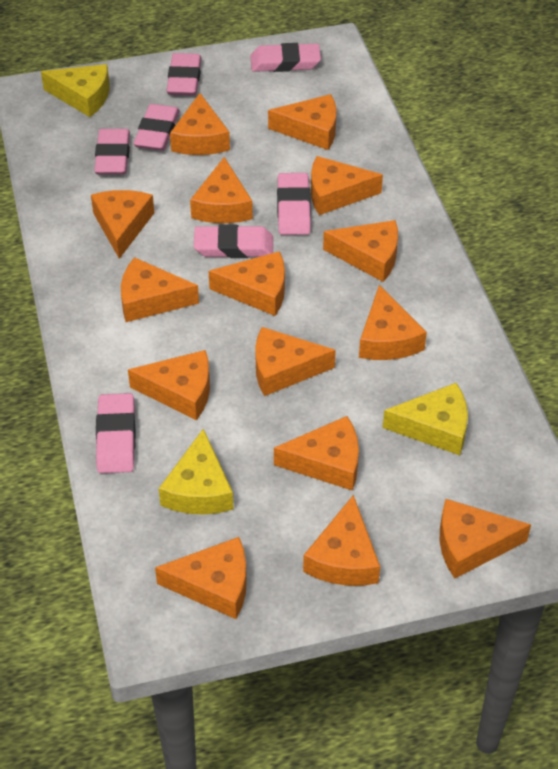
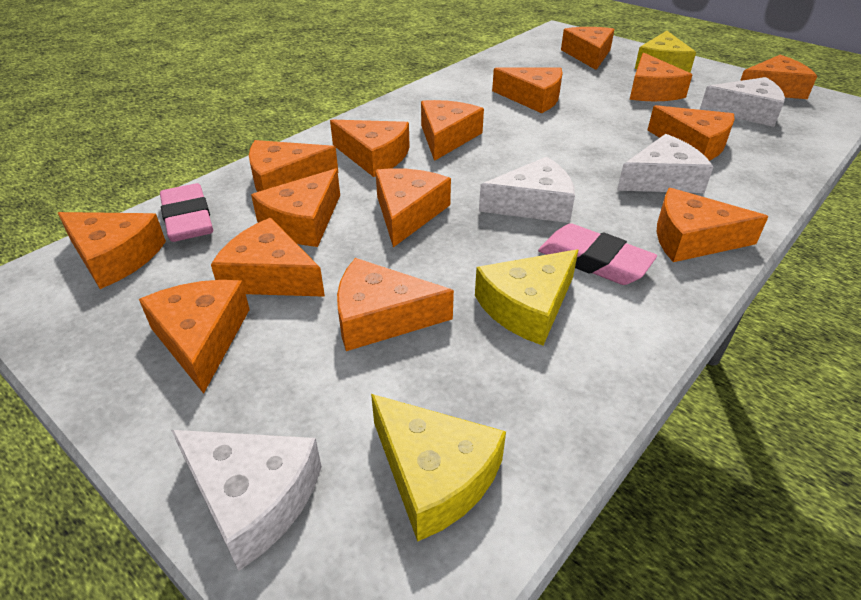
pink eraser: [94,129,130,175] [96,393,136,473] [134,104,180,151] [167,53,201,96] [194,225,273,258] [250,43,321,72] [277,173,311,235] = 7 -> [160,183,213,242] [538,223,657,285] = 2
white cheese: none = 0 -> [171,430,322,571] [479,157,575,223] [617,134,713,193] [700,77,785,127] = 4

